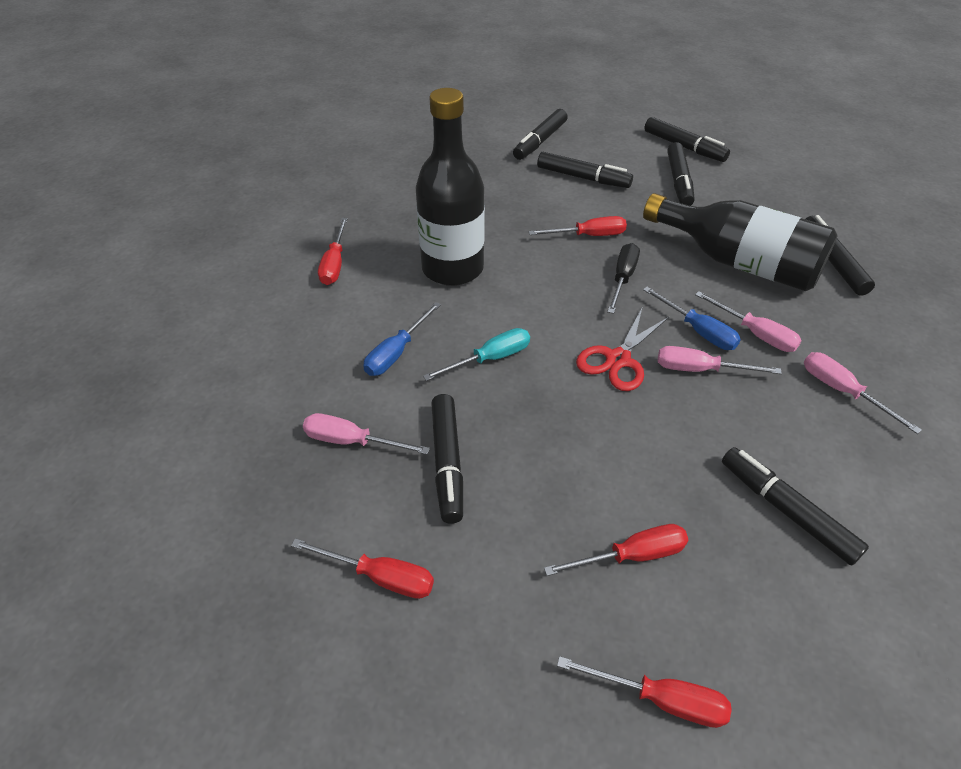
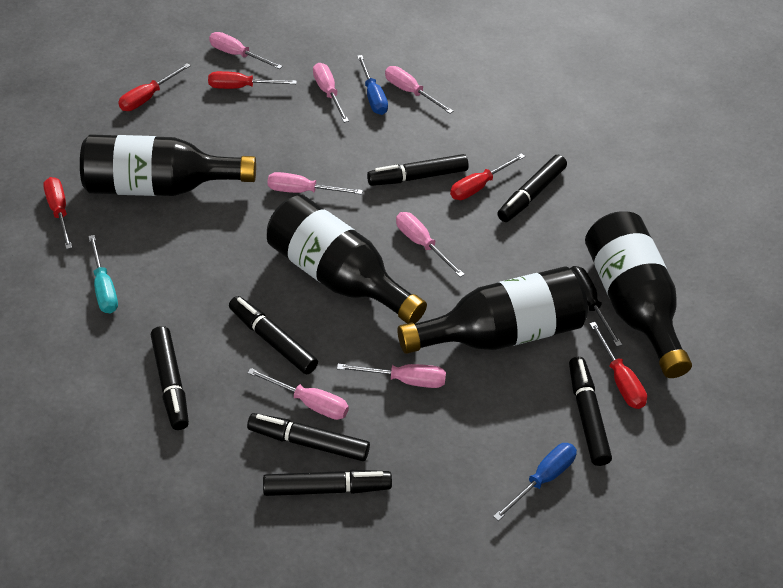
black bottle: [416,88,485,286] [643,193,838,291] = 2 -> [80,134,256,196] [267,195,427,324] [397,266,588,354] [585,211,692,378] = 4
pink screwdriver: [303,413,430,455] [657,346,782,374] [695,291,802,352] [804,352,922,434] = 4 -> [209,32,283,69] [247,368,349,420] [267,172,363,195] [313,63,349,123] [337,364,446,388] [385,66,453,114] [396,212,465,277] = 7
red scissors: [576,308,669,391] = 1 -> none = 0

